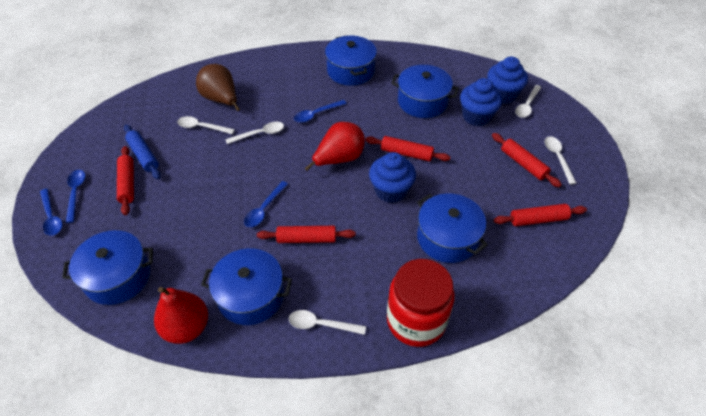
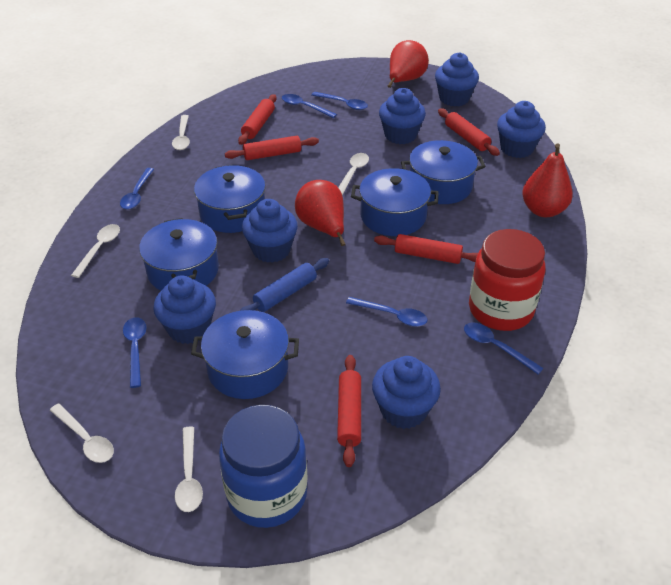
blue cupcake: [369,152,416,203] [460,78,502,126] [487,56,528,104] = 3 -> [154,275,216,344] [242,199,298,263] [372,356,441,429] [379,88,426,144] [435,52,479,107] [497,101,546,158] = 6
blue jar: none = 0 -> [219,405,307,528] = 1
blue spoon: [40,189,63,236] [66,170,85,223] [244,181,288,227] [294,100,347,123] = 4 -> [120,168,154,210] [123,317,146,388] [282,94,337,118] [311,92,368,110] [346,297,428,327] [464,322,543,374] = 6
brown pear: [196,64,240,111] = 1 -> none = 0
red pear: [154,287,208,344] [305,122,365,171] = 2 -> [295,180,346,246] [388,40,429,88] [522,143,573,217] = 3

